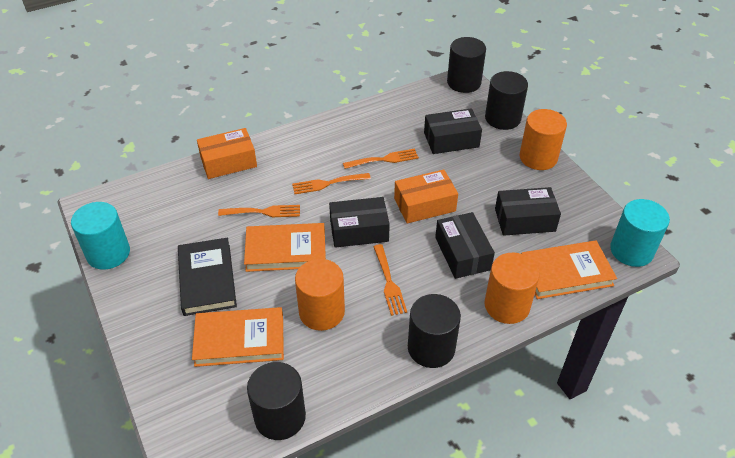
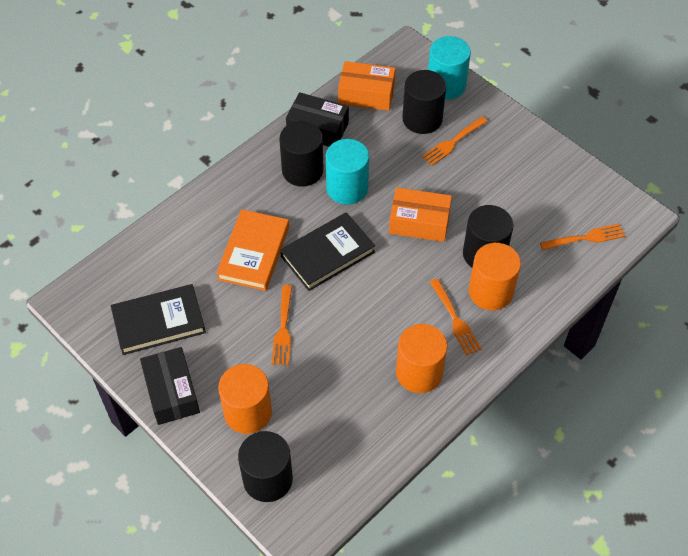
black book: [178,238,237,316] = 1 -> [111,284,206,355] [280,212,375,291] = 2
black box: [329,197,390,248] [424,108,482,154] [435,212,495,279] [495,187,561,236] = 4 -> [140,347,200,425] [286,92,349,147] = 2
orange book: [192,307,284,367] [244,223,326,272] [521,241,617,299] = 3 -> [216,209,289,291] = 1

